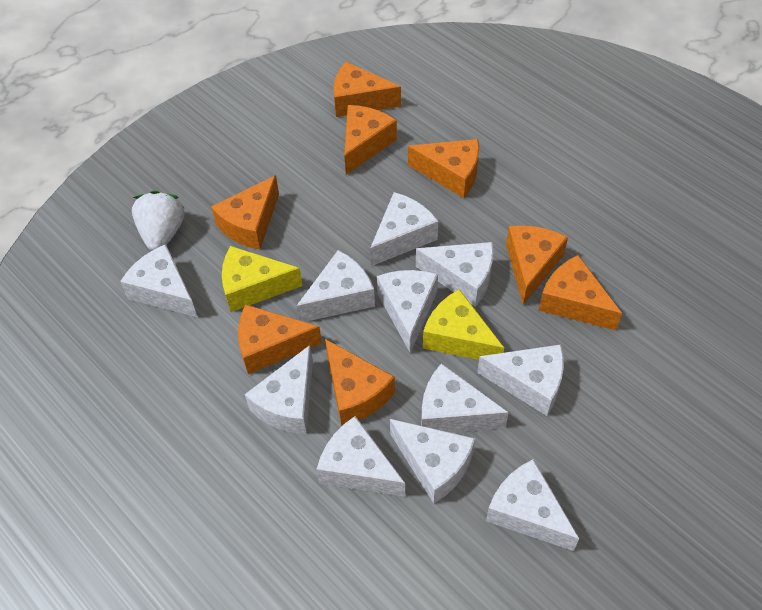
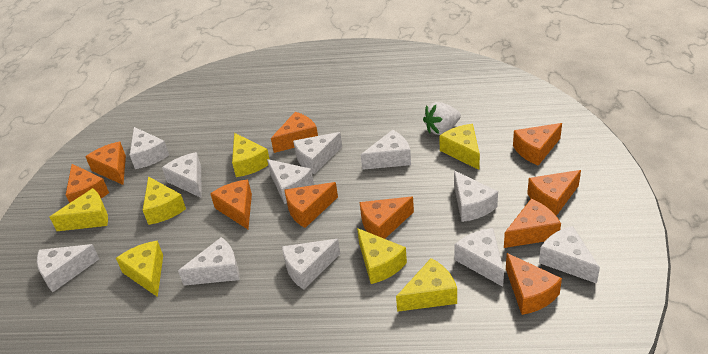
orange cheese: [211,175,279,250] [238,304,322,374] [325,339,395,426] [333,62,401,117] [344,105,397,175] [408,139,479,198] [506,225,568,305] [539,255,622,330] = 8 -> [66,164,109,203] [85,142,126,185] [210,180,252,229] [271,112,318,153] [285,182,338,228] [360,196,414,239] [504,199,561,248] [506,253,562,315] [513,123,562,166] [527,170,581,216] = 10
yellow cheese: [222,246,303,312] [423,289,504,360] = 2 -> [50,188,108,231] [116,241,163,297] [143,176,186,225] [232,133,270,177] [357,228,407,284] [396,258,457,312] [439,124,480,170] = 7

